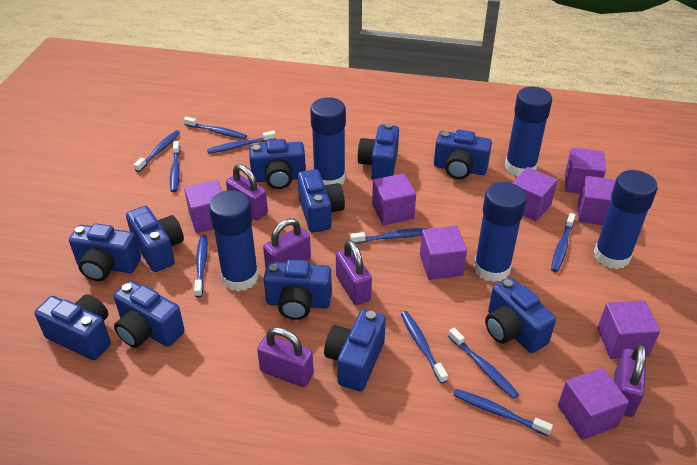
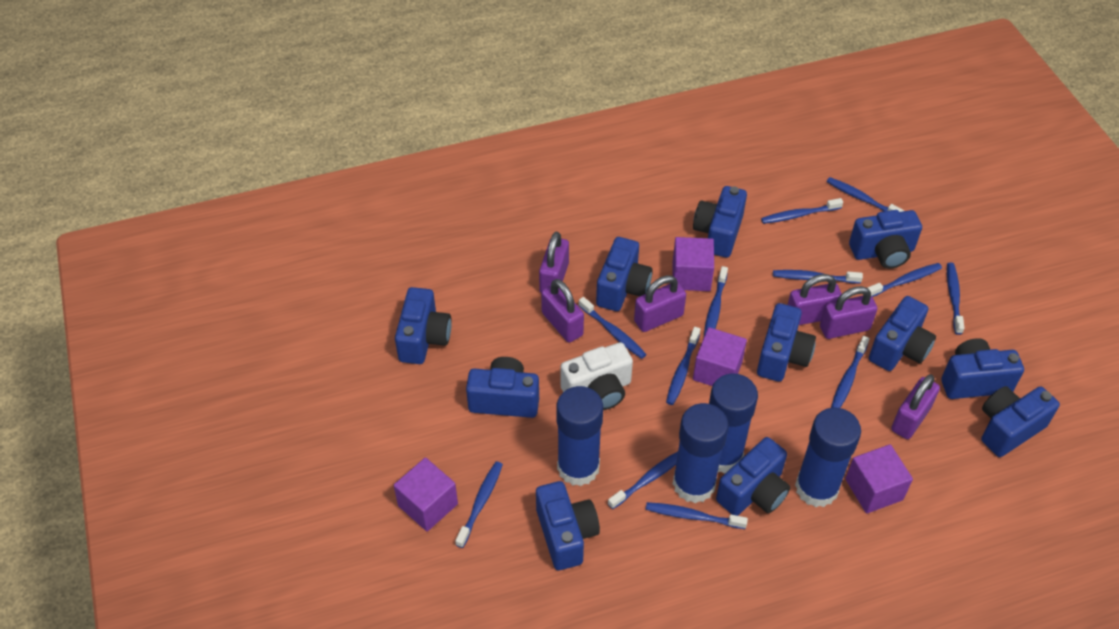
blue glue stick: [209,190,259,291] [310,97,346,185] [474,182,526,282] [505,87,552,177] [594,170,658,269] = 5 -> [556,386,603,486] [673,403,729,503] [709,373,758,473] [795,408,861,507] = 4
blue toothbrush: [134,130,180,172] [170,141,180,192] [183,117,247,139] [194,235,208,298] [207,131,276,154] [350,228,429,244] [401,311,448,384] [448,328,519,399] [453,389,553,436] [551,213,576,272] = 10 -> [455,461,503,548] [578,297,647,359] [608,452,678,509] [646,502,748,529] [666,327,700,405] [704,266,728,336] [761,198,843,224] [773,270,863,284] [826,177,904,212] [831,336,869,408] [867,263,942,297] [947,263,965,335] = 12
purple cube: [184,180,222,233] [372,173,416,225] [420,226,467,280] [512,167,557,221] [558,368,629,440] [565,148,606,194] [578,176,616,225] [597,300,660,359] = 8 -> [394,458,458,532] [673,237,714,291] [693,327,747,386] [845,444,913,513] = 4
purple padlock: [226,164,268,220] [257,327,314,387] [263,218,311,268] [336,240,372,305] [614,344,646,417] = 5 -> [539,232,569,293] [541,279,584,343] [634,275,686,332] [788,274,842,325] [820,286,877,339] [891,374,940,439] = 6
white camera: none = 0 -> [561,342,633,410] = 1

